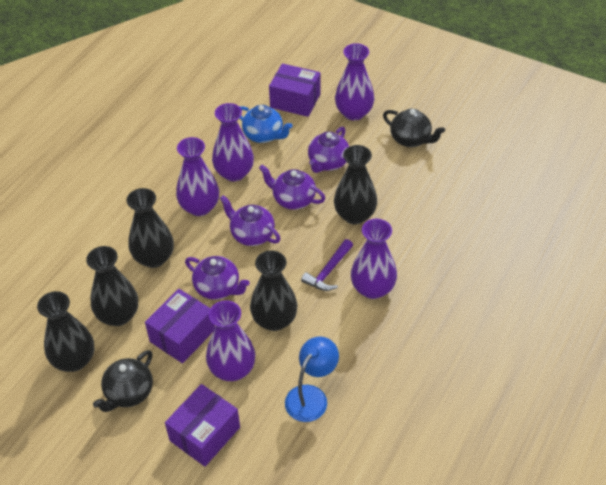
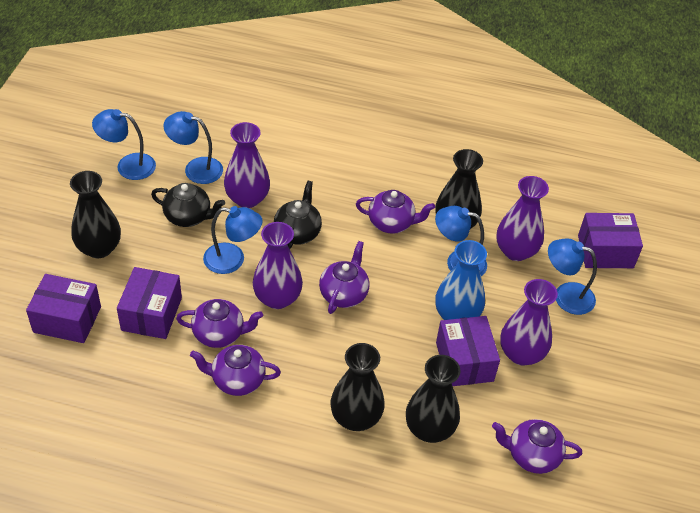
black vase: [37,291,94,372] [86,246,138,326] [126,188,174,268] [250,250,298,331] [334,145,377,224] = 5 -> [70,171,121,258] [330,343,385,431] [406,355,461,443] [435,149,483,229] = 4
blue lamp: [285,336,339,422] = 1 -> [92,109,156,180] [163,111,223,184] [203,206,263,274] [435,206,487,276] [548,238,597,315] = 5
blue teapot: [239,105,293,143] = 1 -> none = 0
blue vase: none = 0 -> [435,240,487,320] = 1
purple box: [145,289,215,364] [165,384,240,467] [269,63,321,117] = 3 -> [26,274,101,343] [117,267,182,339] [436,316,500,386] [578,213,643,268] = 4
purple hammer: [301,239,353,291] = 1 -> none = 0
purple teapot: [185,256,250,300] [220,195,281,246] [259,165,325,210] [308,127,349,173] = 4 -> [176,299,263,348] [190,345,281,396] [319,241,369,314] [356,190,435,234] [492,419,582,474] = 5
purple vase: [176,137,219,216] [206,300,255,381] [212,103,254,182] [335,43,375,121] [351,219,397,299] = 5 -> [224,122,270,208] [253,222,303,309] [496,176,549,261] [500,279,558,366] = 4

